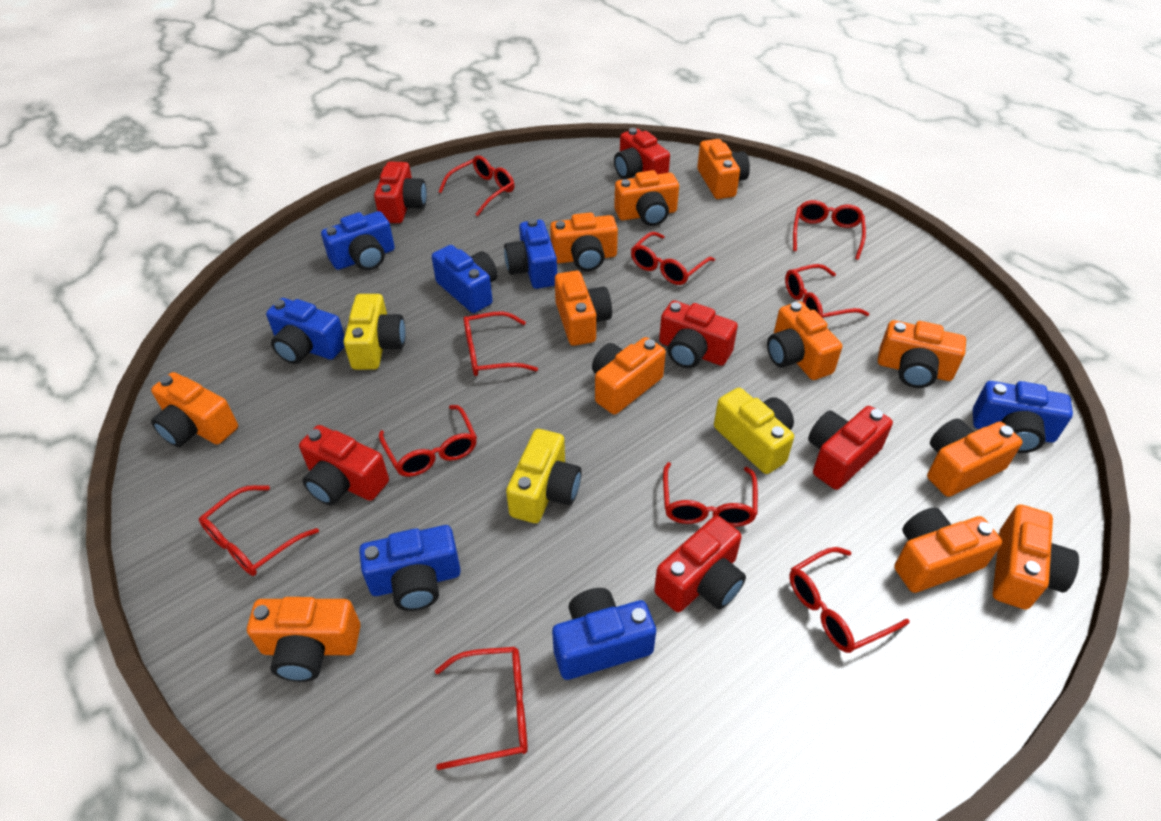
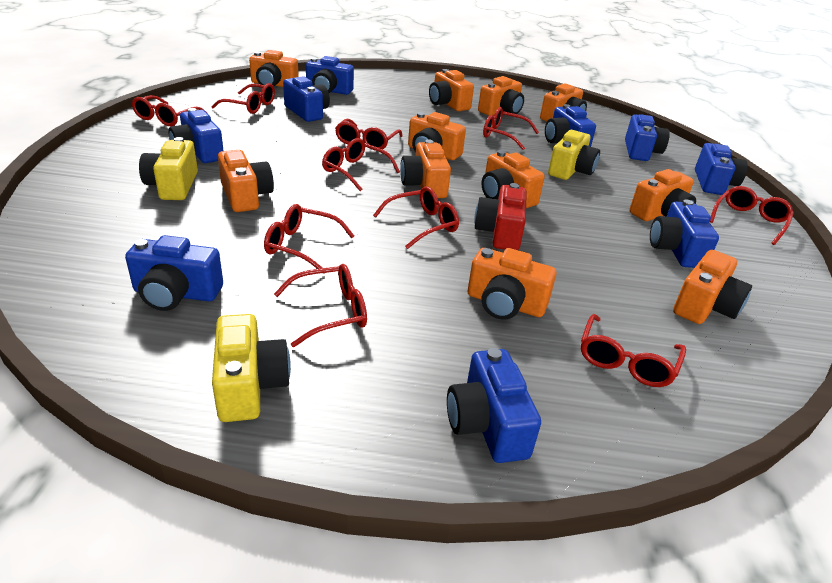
blue camera: [266,298,345,364] [321,211,395,270] [359,525,461,611] [432,245,498,313] [504,219,557,289] [552,588,656,680] [973,381,1073,453] = 7 -> [125,235,223,311] [168,108,224,163] [283,76,330,122] [306,56,354,95] [447,348,541,463] [545,104,596,147] [625,114,670,161] [650,200,719,268] [695,143,748,195] = 9
orange camera: [151,372,238,447] [247,597,361,682] [550,212,618,271] [555,271,612,346] [592,337,666,415] [614,170,679,226] [697,139,750,199] [767,301,842,380] [878,320,966,388] [894,508,1002,593] [927,418,1022,497] [993,504,1079,610] = 12 -> [218,150,274,212] [249,50,299,87] [400,139,451,198] [408,112,466,160] [429,69,474,111] [468,248,557,320] [478,76,524,116] [482,150,545,208] [540,83,587,122] [629,169,696,221] [673,250,752,324] = 11
red camera: [299,425,389,505] [374,162,427,223] [614,128,670,179] [654,516,746,612] [659,300,738,368] [808,406,893,490] = 6 -> [474,183,527,250] = 1

